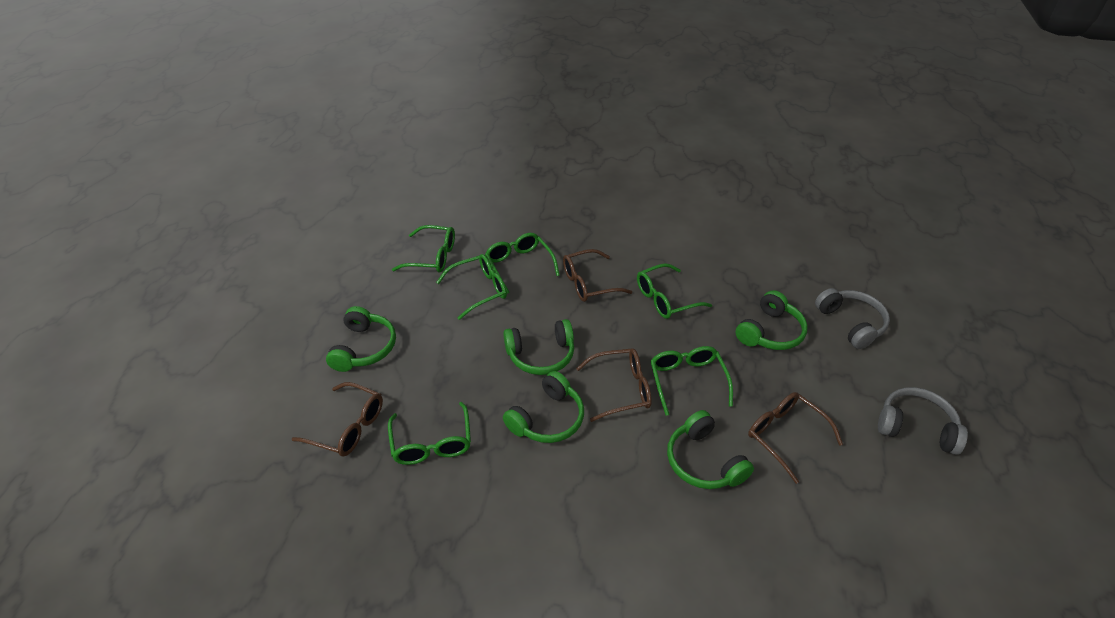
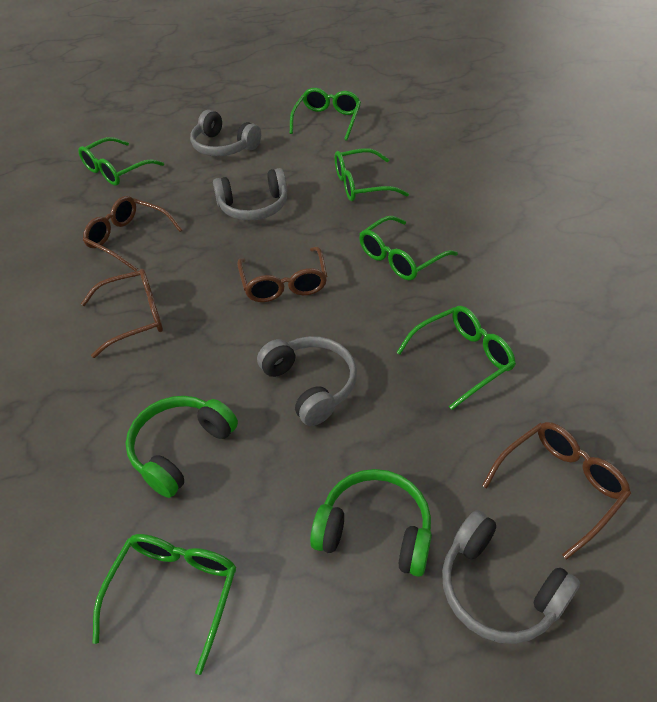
green headphones: [326,306,396,372] [503,319,574,375] [503,371,584,443] [667,410,754,489] [735,290,808,350] = 5 -> [126,396,238,498] [310,469,432,577] = 2
grey headphones: [815,288,890,349] [878,387,968,455] = 2 -> [190,110,261,156] [213,168,287,221] [257,336,357,426] [442,510,580,644] = 4

